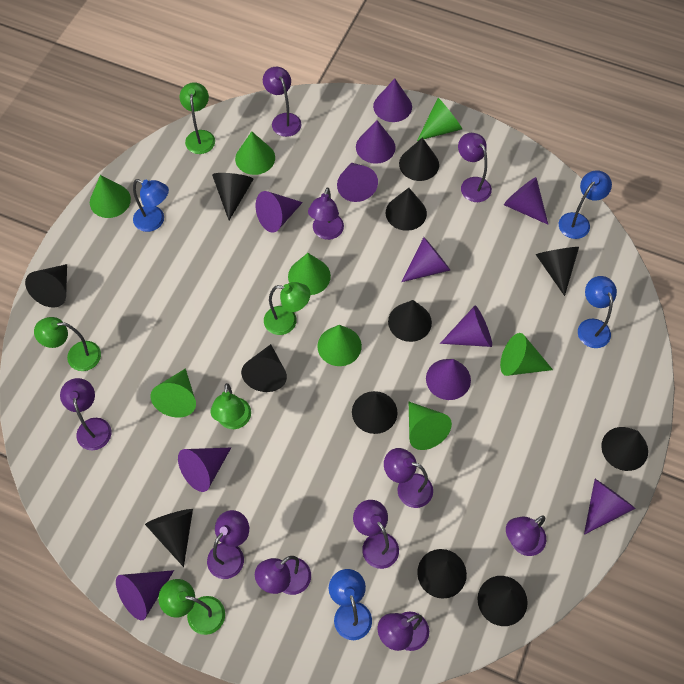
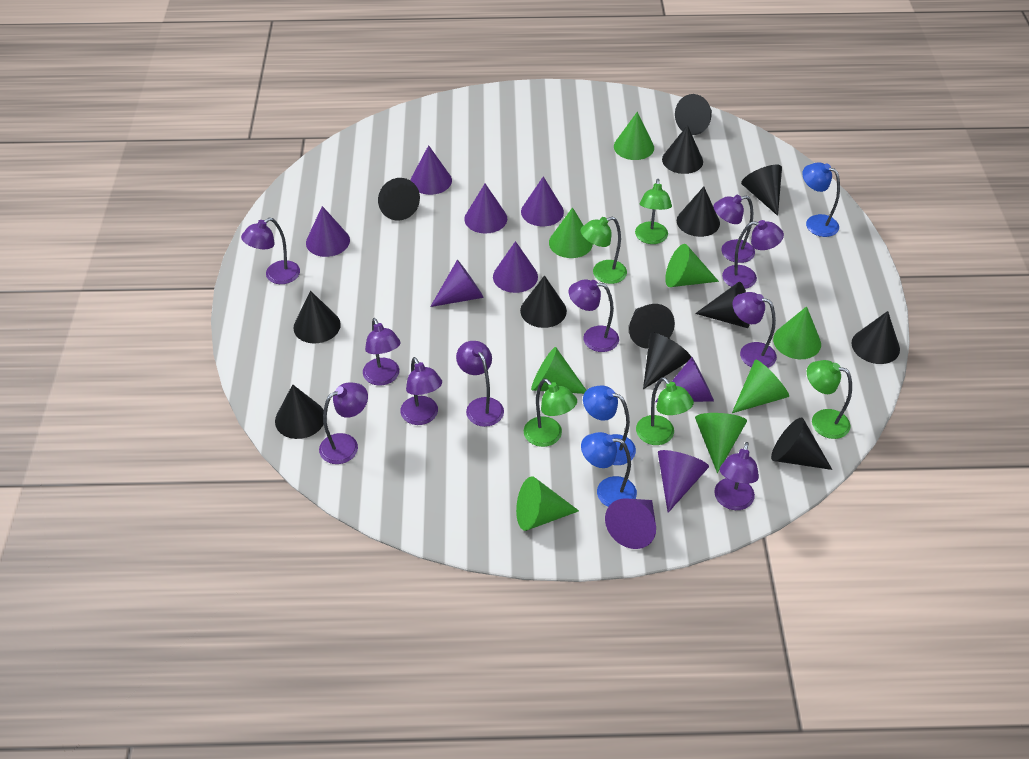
black cone: [25,264,67,308] [145,509,193,567] [212,173,253,220] [241,344,287,392] [352,391,398,434] [386,188,427,231] [388,300,432,342] [399,138,439,181] [417,549,467,599] [477,576,528,626] [536,247,579,296] [601,427,648,471] = 12 -> [275,384,324,439] [293,291,341,343] [378,178,420,221] [520,275,567,328] [629,304,675,349] [643,332,691,389] [662,125,703,174] [675,94,712,135] [677,187,720,237] [695,281,750,328] [741,165,782,216] [771,417,832,470] [851,311,900,364] = 13
blue lamp: [133,179,169,232] [329,569,372,640] [559,171,612,239] [578,276,617,348] = 4 -> [581,432,637,507] [583,385,636,465] [802,162,840,237] = 3
purple cone: [116,570,174,620] [178,448,231,492] [256,191,303,233] [337,163,378,202] [356,120,396,164] [373,79,412,122] [401,237,450,282] [426,359,471,400] [440,305,492,347] [504,177,548,225] [584,479,636,535] = 11 -> [306,206,350,257] [410,145,452,195] [430,260,484,307] [464,184,507,234] [493,241,538,293] [521,176,564,226] [605,498,656,549] [655,357,714,402] [658,450,709,513] = 9

